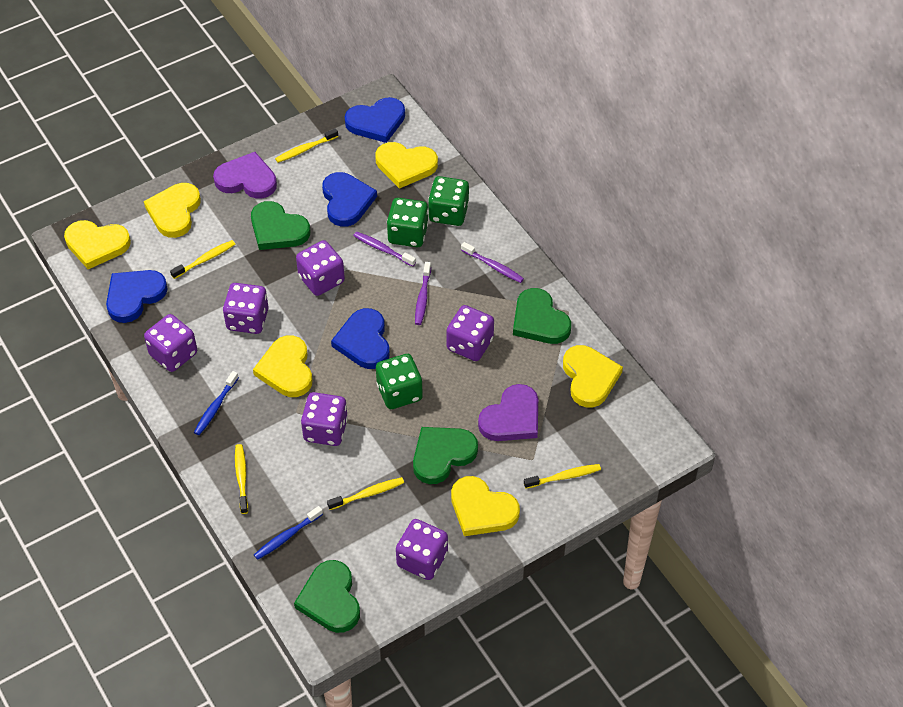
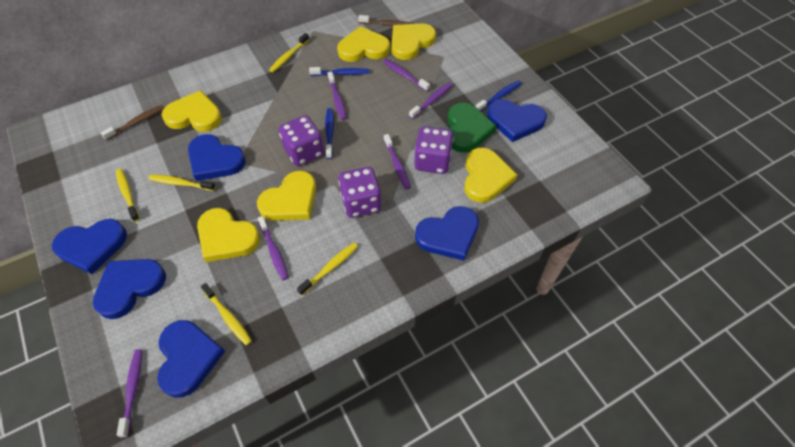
blue heart: [106,270,168,323] [322,172,377,227] [331,308,390,369] [345,97,405,143] = 4 -> [52,219,127,274] [93,259,166,319] [157,320,225,398] [188,134,246,181] [415,206,479,261] [487,99,547,142] = 6
blue toothbrush: [194,371,239,435] [254,506,323,560] = 2 -> [309,67,370,76] [325,108,334,159] [475,80,522,111] = 3
brown toothbrush: none = 0 -> [101,105,164,140] [358,15,414,26] = 2
green dice: [376,354,423,409] [387,198,428,247] [428,176,469,226] = 3 -> none = 0
green heart: [251,201,310,250] [294,560,360,633] [413,427,478,484] [513,288,571,344] = 4 -> [448,103,496,153] = 1
purple dice: [144,314,197,372] [223,283,269,334] [296,240,345,296] [301,392,348,446] [396,519,448,580] [447,305,494,361] = 6 -> [279,115,324,166] [339,167,382,218] [414,126,454,174] = 3
purple heart: [213,152,277,199] [478,384,538,441] = 2 -> none = 0
purple toothbrush: [353,231,416,267] [415,262,431,325] [461,242,524,283] = 3 -> [117,349,142,437] [258,216,289,280] [328,71,347,120] [383,59,430,92] [384,134,411,190] [409,82,453,119] = 6

